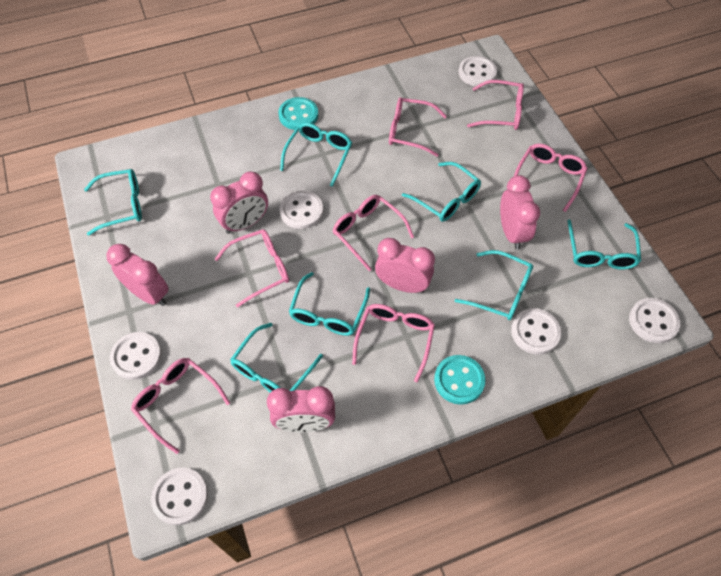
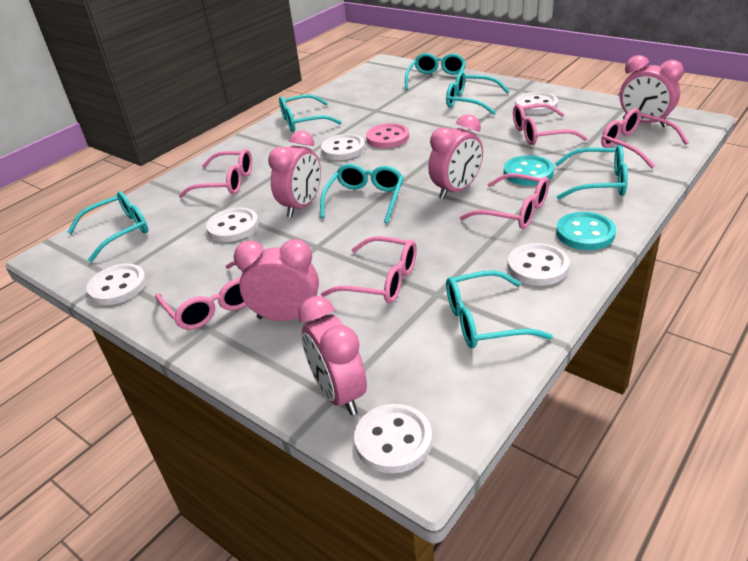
pink button: none = 0 -> [366,123,409,148] = 1
pink glasses: [131,358,230,454] [215,230,289,308] [333,195,414,271] [352,304,435,382] [389,98,447,157] [467,80,524,130] [514,144,588,212] = 7 -> [155,261,246,330] [179,149,252,198] [321,236,417,303] [460,173,549,229] [513,104,588,145] [601,108,689,168] = 6

